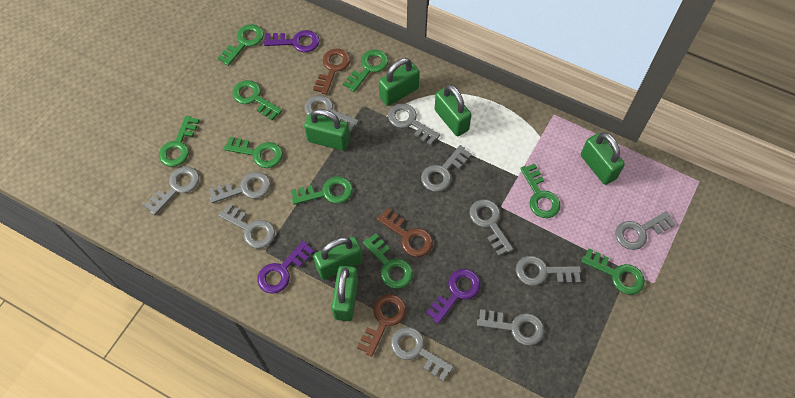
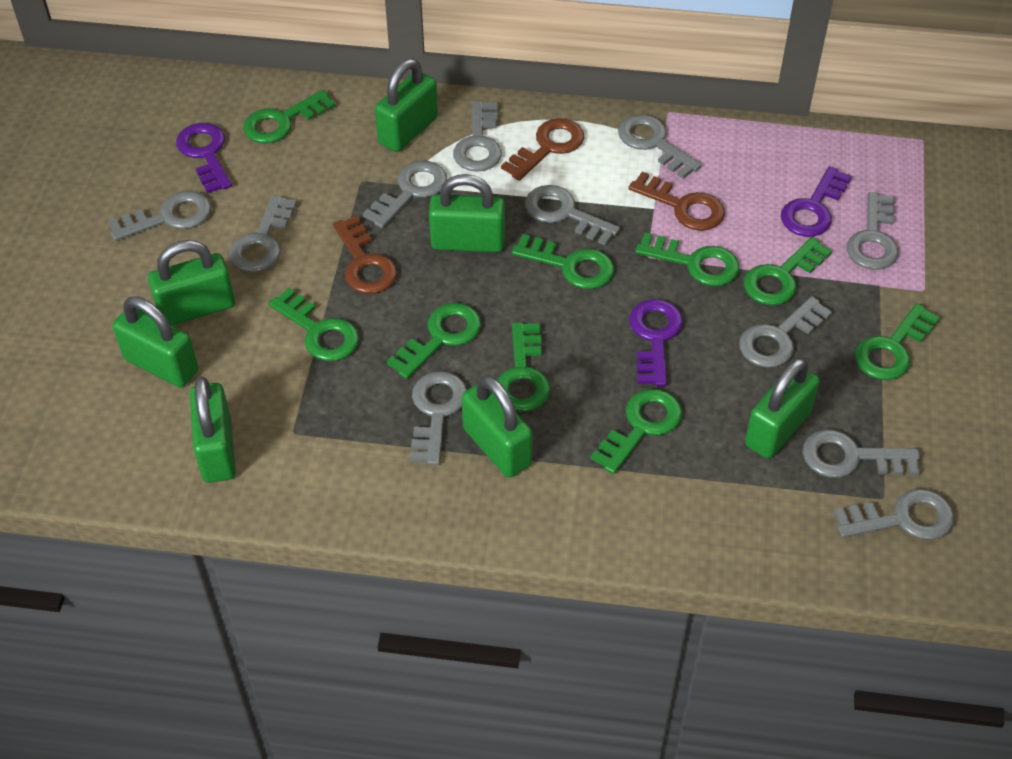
green padlock: [304,109,350,151] [313,237,363,280] [332,266,358,321] [379,58,420,106] [434,84,472,136] [581,132,625,185] = 6 -> [113,296,198,388] [148,240,235,325] [190,376,236,483] [375,58,438,152] [429,174,505,253] [462,375,533,478] [745,358,820,459] = 7

